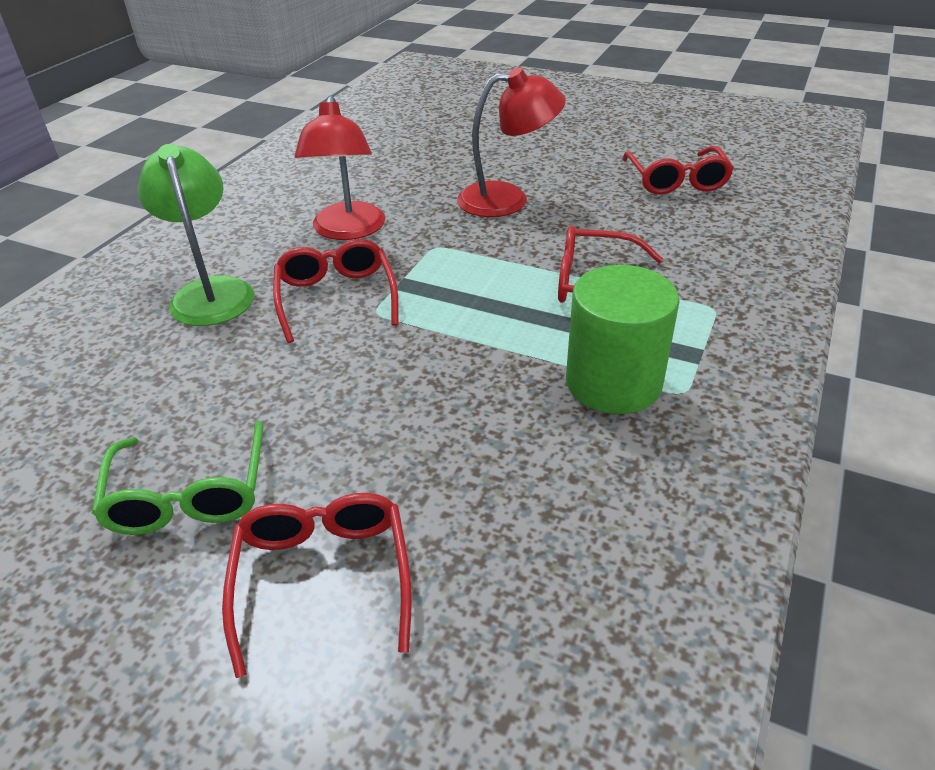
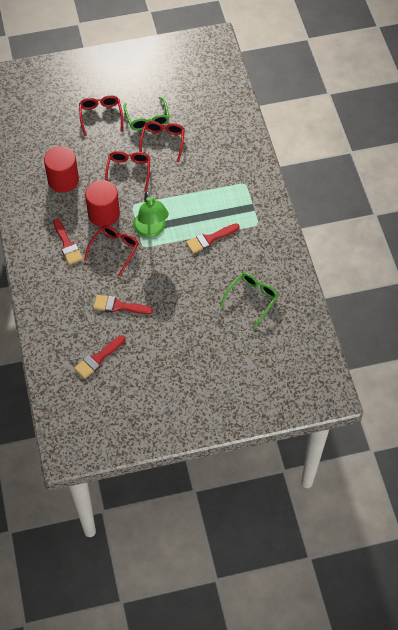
green cylinder: [566,265,679,414] = 1 -> none = 0
green glasses: [92,420,263,535] = 1 -> [124,97,170,130] [220,273,278,328] = 2
red brush: none = 0 -> [53,218,83,265] [74,335,125,379] [93,295,153,314] [186,223,240,254] = 4
red cylinder: none = 0 -> [44,146,79,193] [85,180,120,227] = 2
red lamp: [295,95,385,240] [457,67,566,217] = 2 -> none = 0

